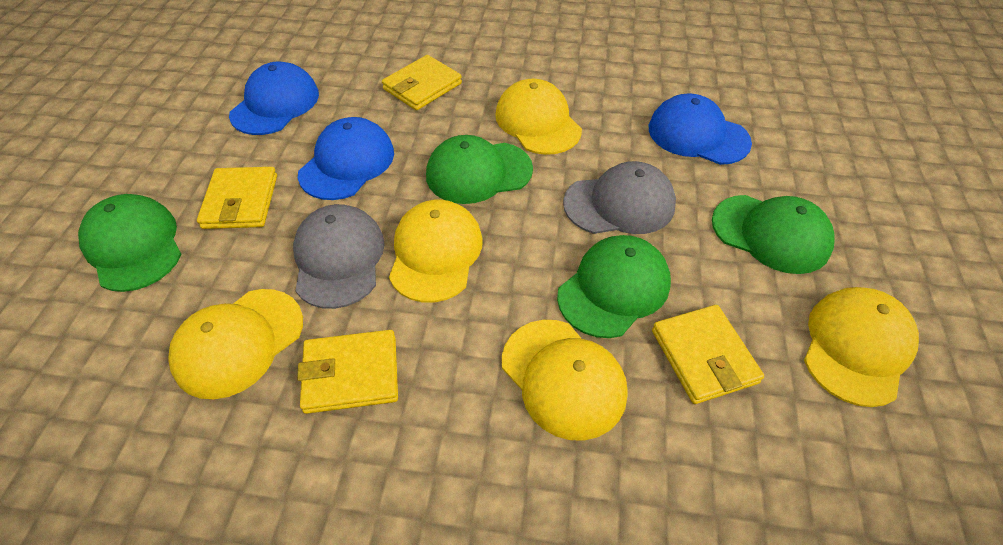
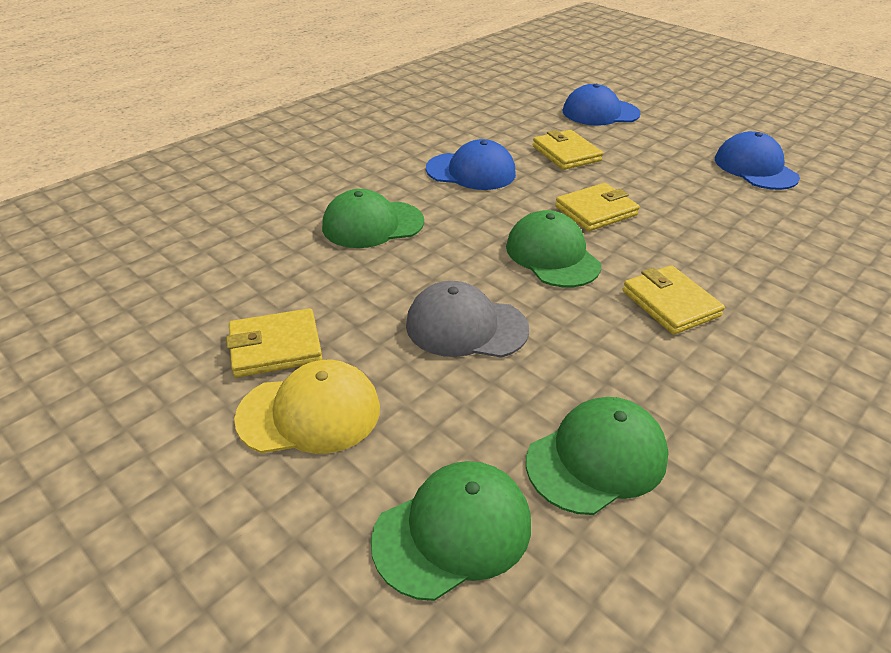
grey cap: [293,204,385,309] [563,161,676,234] = 2 -> [406,281,529,358] = 1
yellow cap: [168,289,303,399] [389,200,483,303] [495,79,582,155] [502,320,628,441] [804,287,919,407] = 5 -> [234,360,380,454] = 1

